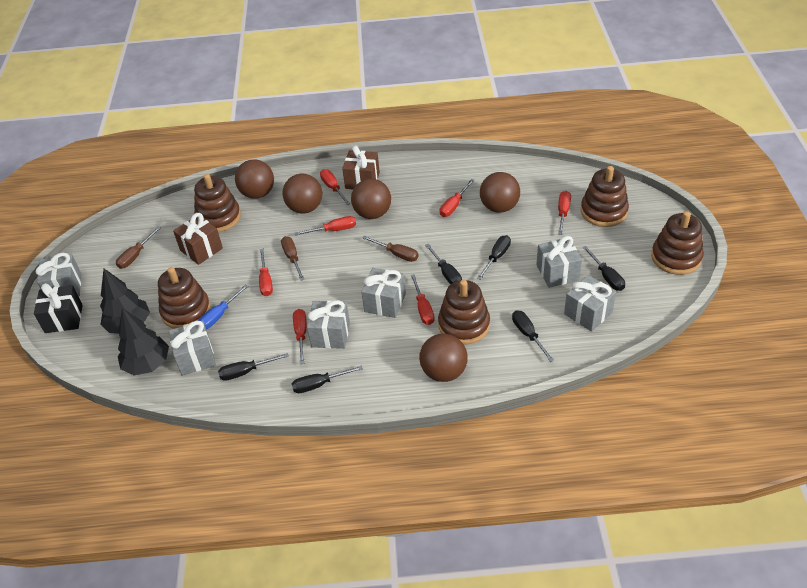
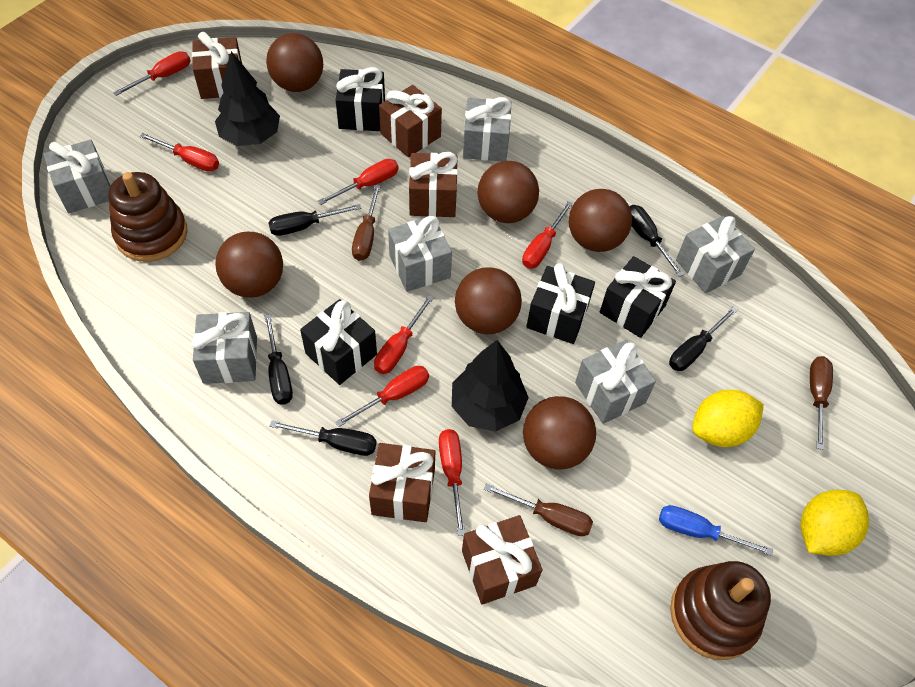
black gift: [34,283,83,333] = 1 -> [300,299,377,385] [336,67,385,131] [526,263,595,344] [600,256,676,338] = 4
black screwdriver: [218,353,289,381] [292,366,363,393] [425,244,462,285] [477,235,511,280] [512,310,554,362] [583,246,625,291] = 6 -> [264,314,293,405] [268,204,362,236] [269,420,377,456] [630,205,684,277] [669,307,738,371] = 5
brown ball: [235,159,274,199] [282,174,322,214] [351,179,391,219] [419,334,468,382] [480,172,520,213] = 5 -> [216,231,283,298] [266,33,323,92] [455,267,522,334] [478,161,539,223] [523,396,596,470] [569,189,632,252] = 6
brown gift: [173,213,223,265] [342,146,380,189] = 2 -> [192,32,242,99] [369,443,435,522] [379,85,442,157] [409,152,458,217] [462,515,542,605] = 5
brown stacking toy: [158,267,211,329] [194,174,241,232] [438,280,490,344] [581,166,629,227] [651,211,704,275] = 5 -> [108,172,188,262] [670,561,771,660] = 2
yellow lemon: none = 0 -> [692,390,764,447] [801,490,869,556] = 2

